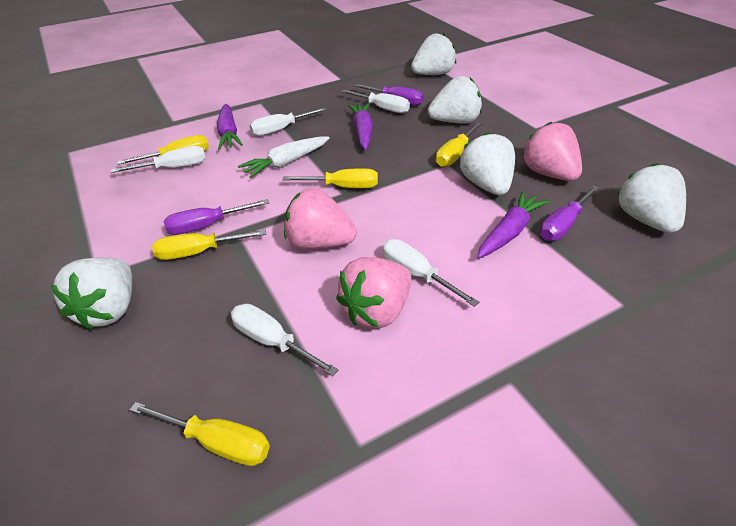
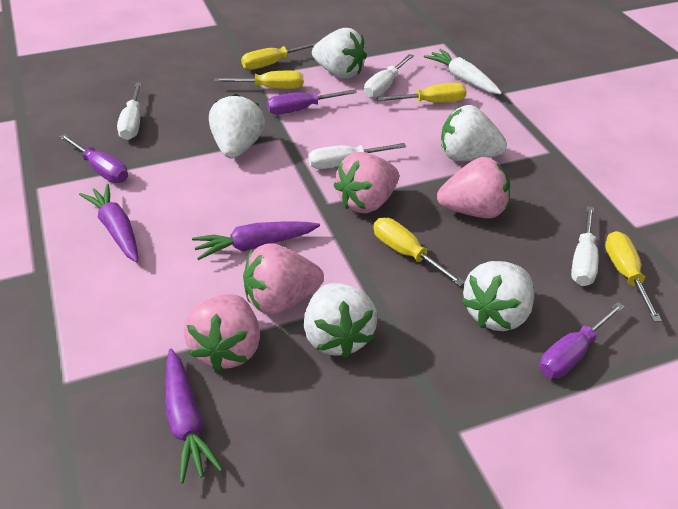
pink strawberry: [284,188,357,249] [336,257,411,329] [522,122,582,181] = 3 -> [184,294,260,372] [243,243,324,314] [333,152,399,213] [437,157,510,218] = 4
white screwdriver: [111,146,206,173] [231,304,338,376] [249,107,327,136] [340,90,410,113] [382,239,479,307] = 5 -> [117,83,142,140] [308,143,406,169] [364,54,414,98] [571,206,598,286] = 4

